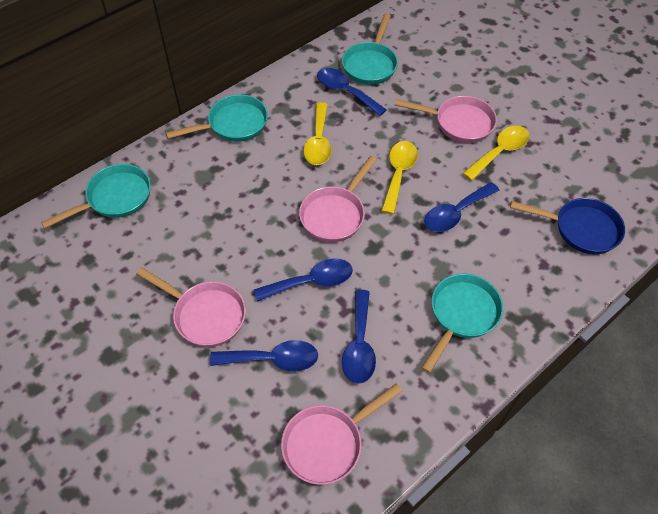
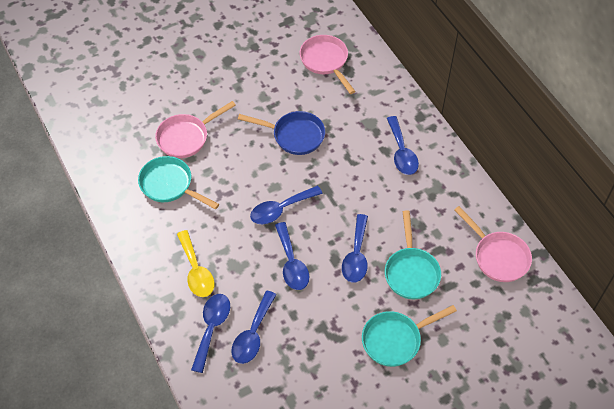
blue spoon: [210,340,318,371] [254,258,353,301] [317,68,387,116] [342,290,376,384] [424,182,500,232] = 5 -> [191,294,230,373] [231,291,277,364] [250,186,323,224] [275,222,309,290] [342,214,368,283] [387,116,419,175] = 6
pink pan: [136,267,246,347] [281,383,402,485] [299,156,377,242] [395,96,497,143] = 4 -> [155,101,236,158] [299,35,356,94] [454,206,532,282] = 3
turquoise pan: [41,164,151,228] [166,94,268,142] [342,14,398,85] [422,274,503,373] = 4 -> [138,156,219,209] [362,305,457,367] [385,210,441,299] = 3
yellow spoon: [303,102,332,165] [381,141,418,214] [463,126,529,181] = 3 -> [177,230,215,297] = 1

